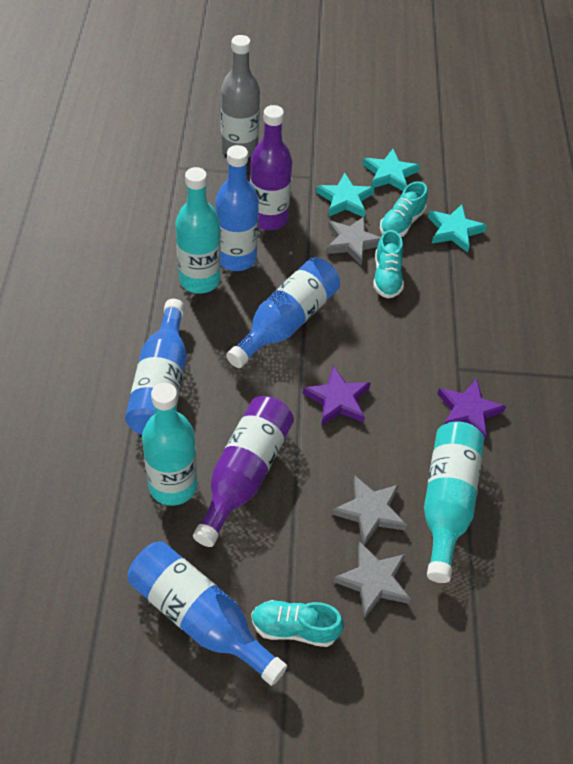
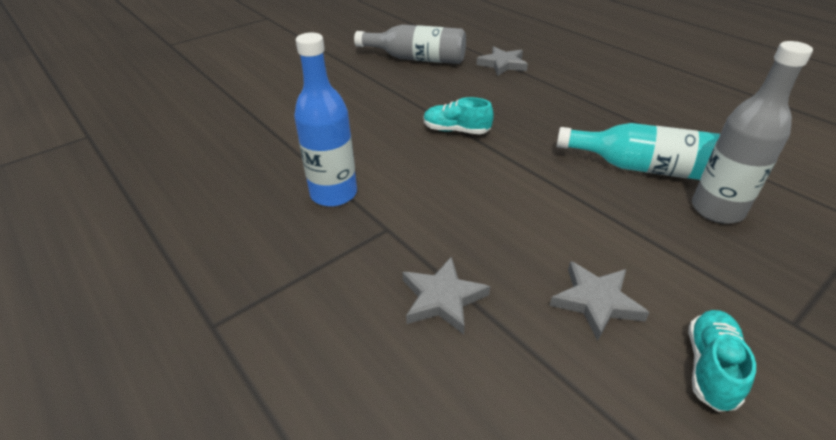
blue bottle: [125,299,186,435] [128,541,287,686] [215,145,259,271] [226,257,340,368] = 4 -> [294,33,357,207] = 1
grey bottle: [221,35,260,158] = 1 -> [354,25,466,64] [692,41,813,224] = 2
purple bottle: [193,396,294,547] [250,105,292,230] = 2 -> none = 0
purple star: [303,366,370,426] [438,379,506,441] = 2 -> none = 0
turquoise bottle: [142,383,197,506] [176,167,221,294] [424,422,484,583] = 3 -> [557,123,720,180] = 1
turquoise shoe: [251,600,344,647] [373,230,404,298] [380,181,428,237] = 3 -> [424,97,494,134] [688,310,756,412] = 2
turquoise star: [316,173,374,217] [363,149,420,191] [428,204,487,253] = 3 -> none = 0

